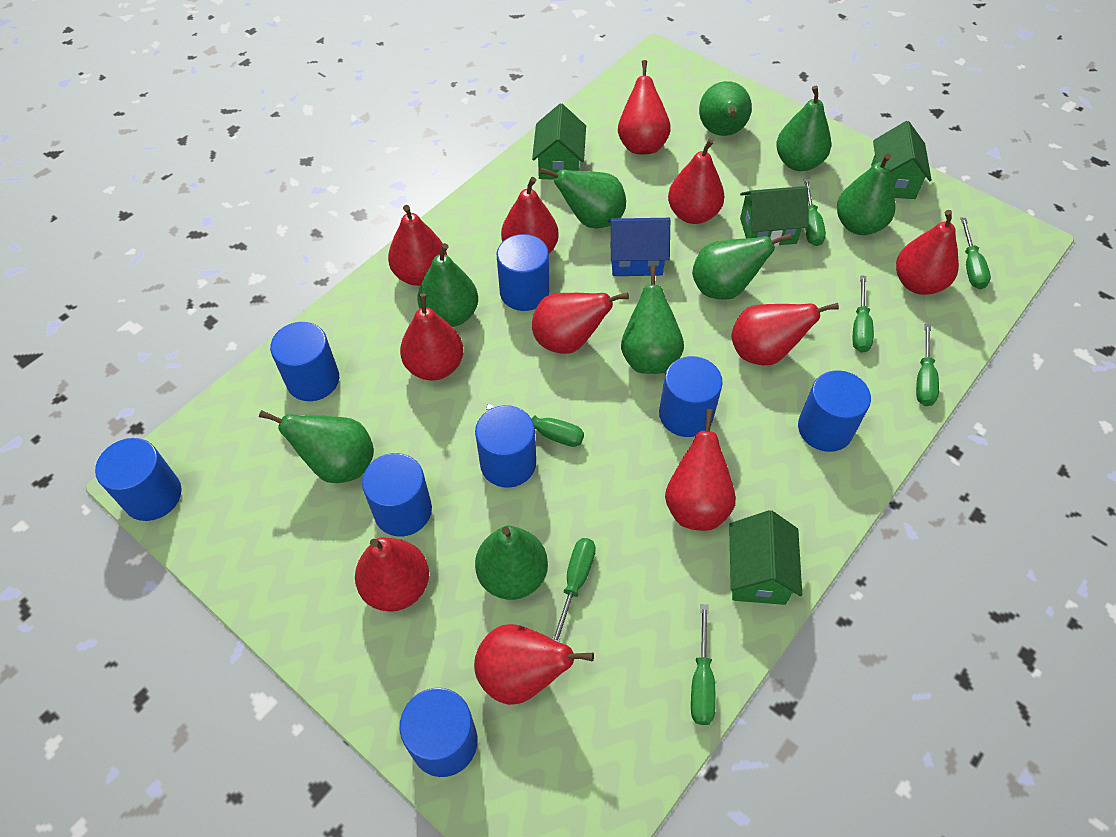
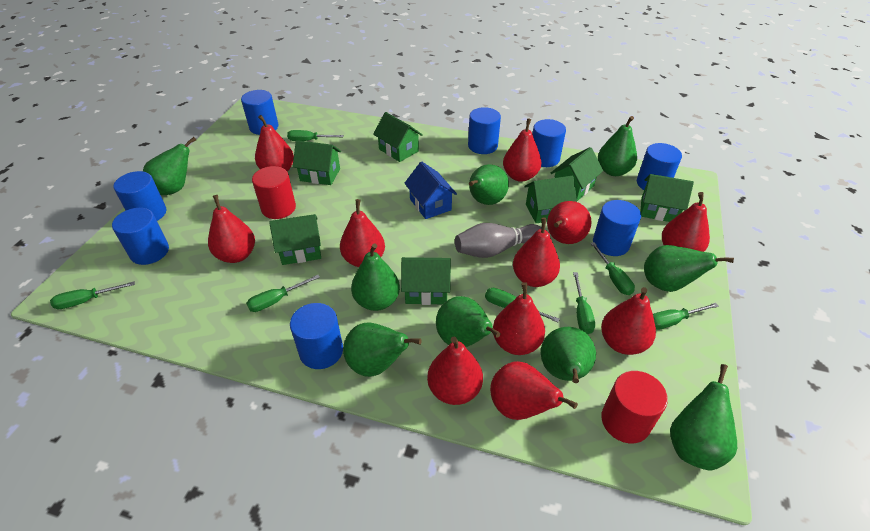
green house: [532,104,586,180] [729,510,802,605] [740,186,809,246] [871,121,932,199] = 4 -> [269,214,321,265] [293,140,341,185] [373,112,423,162] [401,257,451,305] [525,176,577,223] [551,147,603,201] [641,174,694,222] = 7
grey bowling pin: none = 0 -> [455,223,542,258] = 1
red cylinder: none = 0 -> [252,166,296,219] [601,371,668,443] = 2

